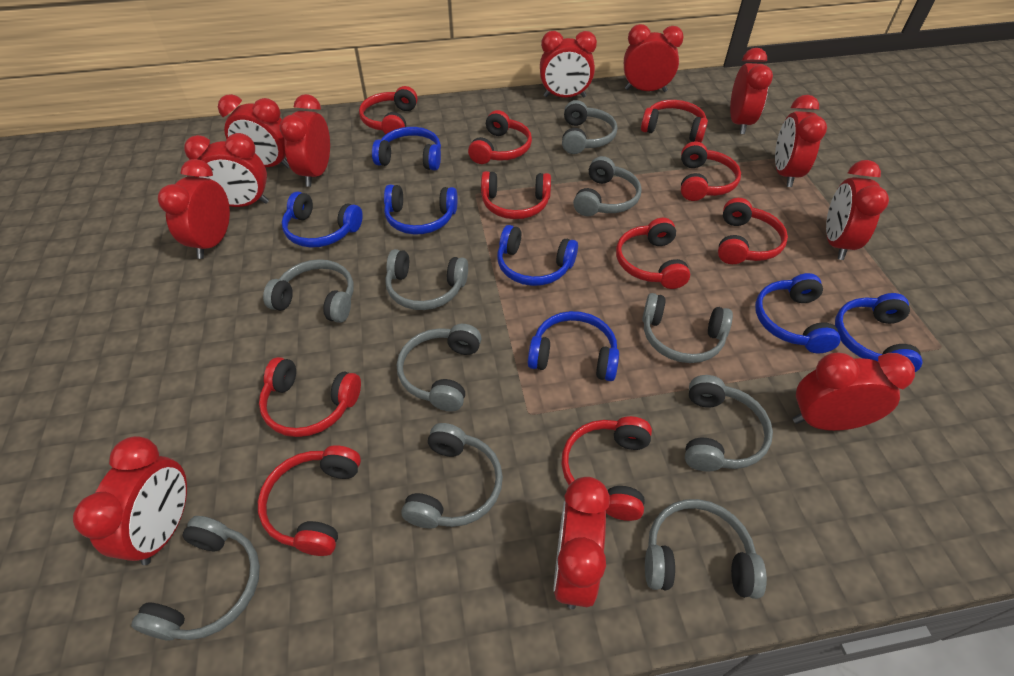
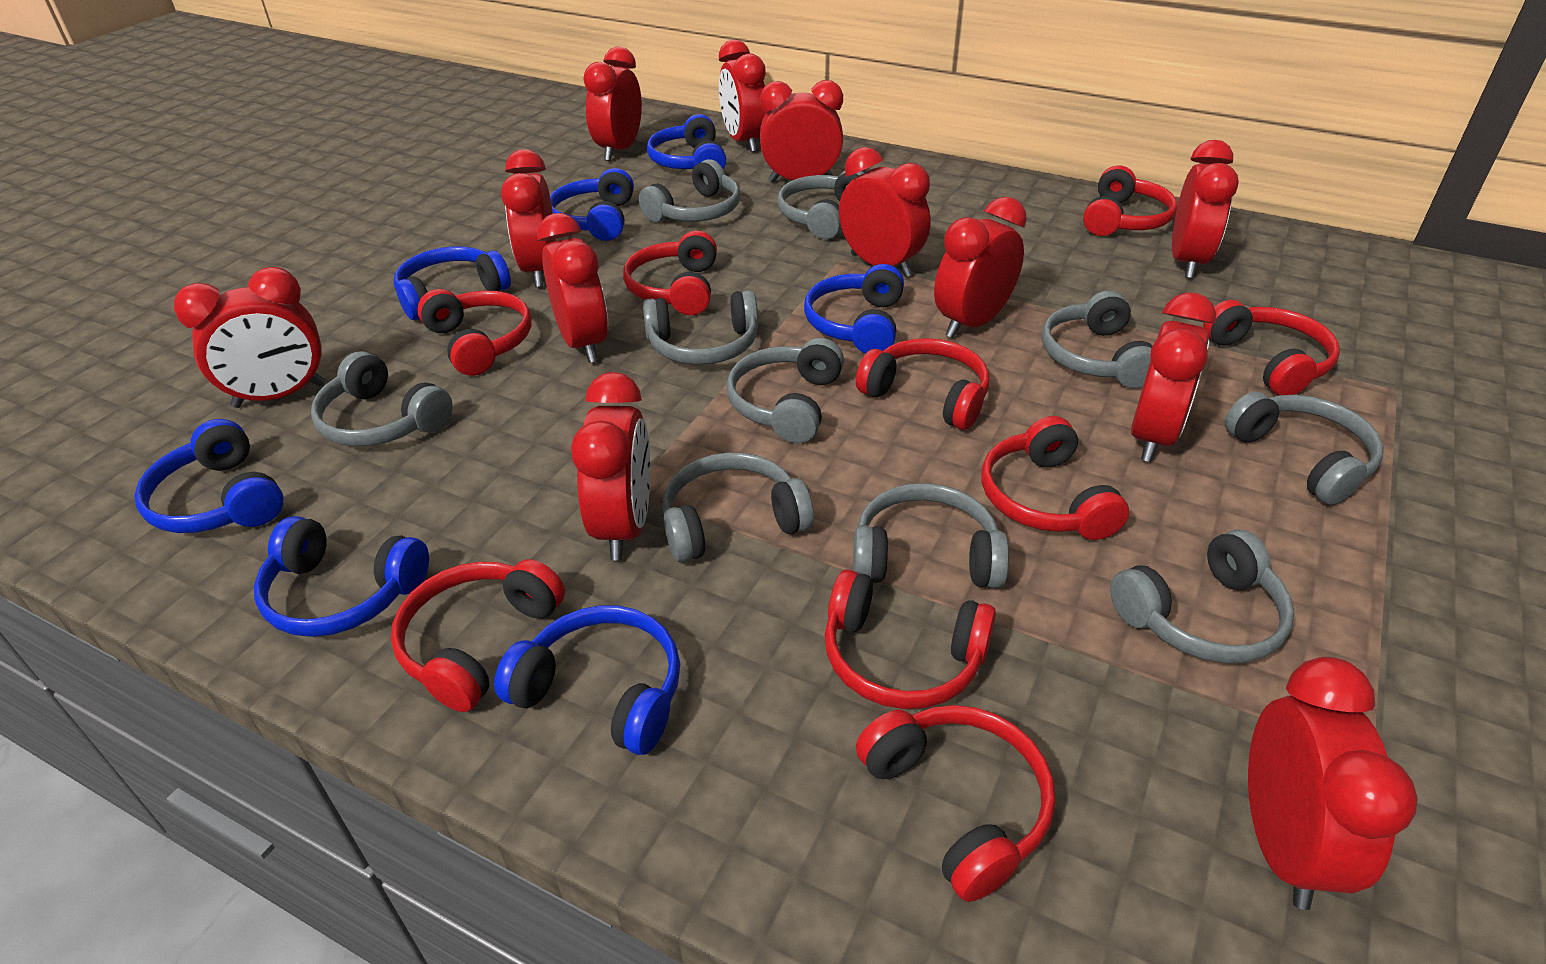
red headphones: [258,445,361,556] [259,357,361,437] [359,86,418,134] [468,110,532,164] [481,171,551,219] [561,416,652,521] [616,218,690,289] [641,100,708,142] [681,142,741,201] [718,198,788,264] = 10 -> [391,559,565,712] [417,289,531,376] [623,231,717,315] [825,570,996,709] [856,338,990,430] [856,705,1056,902] [981,416,1129,540] [1083,165,1177,236] [1203,300,1340,396] = 9

